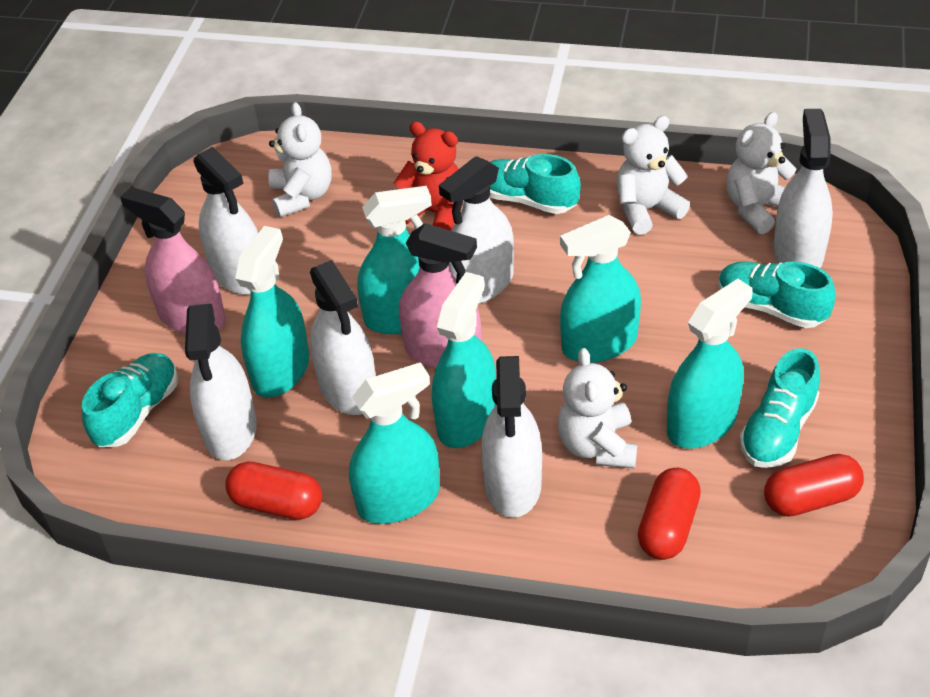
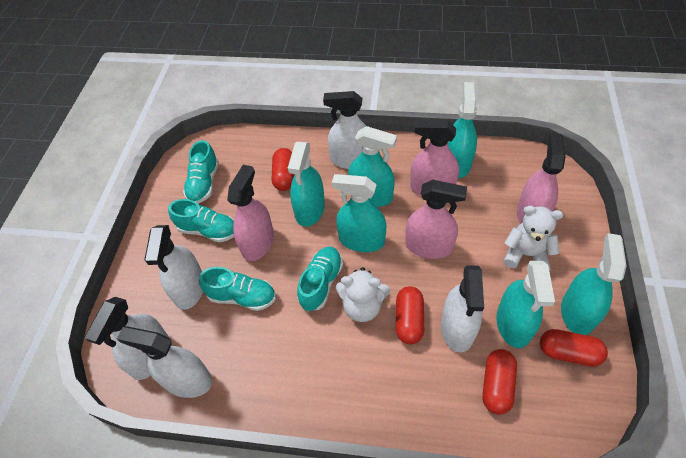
pink spray bottle: [120,187,226,335] [399,223,481,369] = 2 -> [227,165,274,261] [405,180,467,259] [410,120,459,196] [517,133,566,224] = 4
red capsule: [225,461,322,520] [638,468,701,560] [764,454,864,517] = 3 -> [272,148,295,191] [396,286,424,344] [482,349,517,415] [540,329,608,367] = 4
red teddy bear: [394,121,463,231] = 1 -> none = 0
white spray bottle: [185,304,257,460] [193,147,258,294] [310,260,376,415] [439,156,514,304] [481,356,542,518] [773,109,833,268] = 6 -> [85,297,169,380] [117,326,212,398] [144,225,203,310] [323,91,366,169] [441,265,484,352] = 5
white teddy bear: [268,102,331,217] [558,348,637,469] [617,116,690,235] [726,112,797,234] = 4 -> [336,267,390,322] [504,206,563,271] = 2

